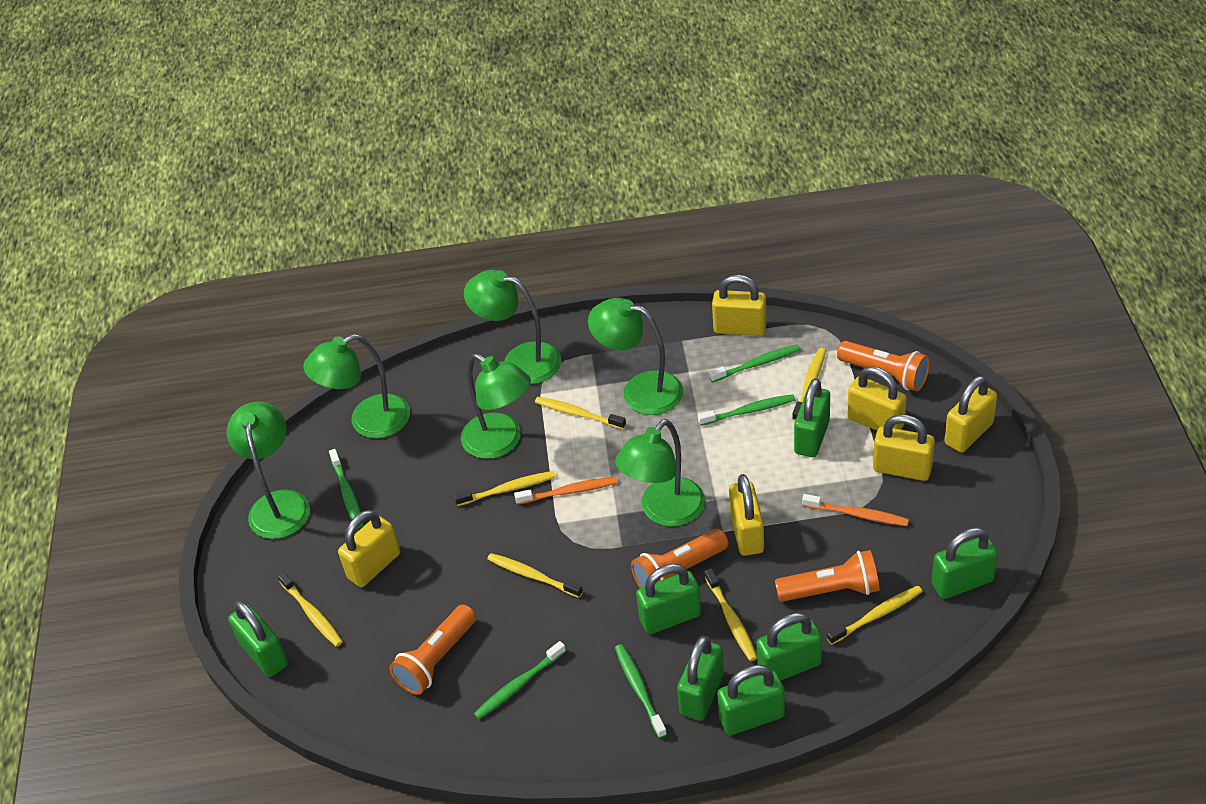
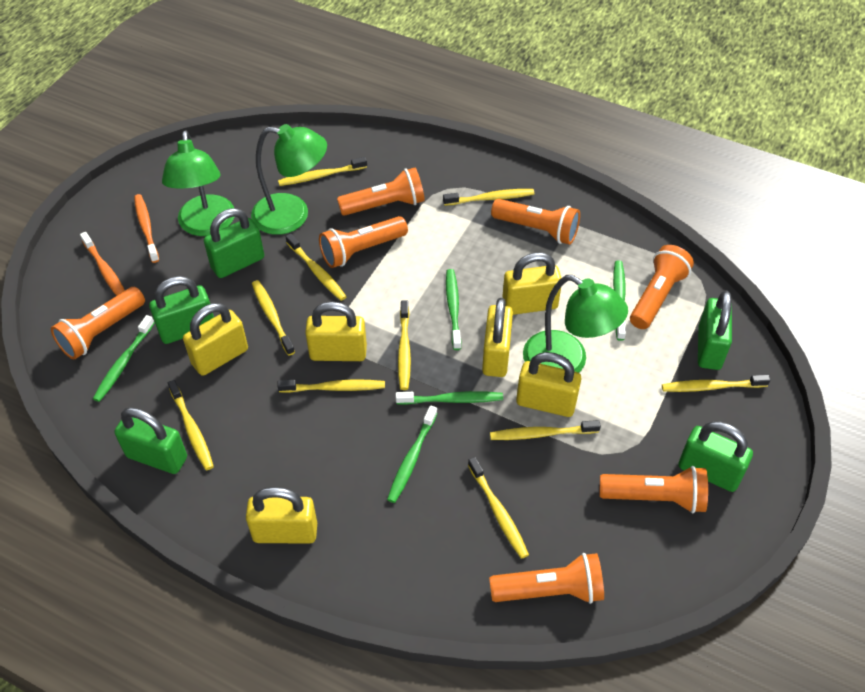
green lamp: [227,402,310,539] [303,334,410,438] [461,353,531,459] [464,270,561,384] [588,298,683,415] [615,419,705,527] = 6 -> [162,130,234,236] [251,124,327,235] [523,275,628,373] = 3
green padlock: [228,600,288,677] [636,564,701,634] [677,635,724,721] [717,665,785,735] [756,613,822,680] [794,378,830,457] [932,527,998,599] = 7 -> [114,407,187,474] [149,276,214,344] [204,208,264,278] [678,421,753,492] [698,291,732,370] = 5
orange flashlight: [389,605,476,695] [631,529,728,588] [775,550,880,602] [837,341,930,391] = 4 -> [51,287,145,360] [319,216,408,268] [337,168,425,216] [489,553,604,604] [491,199,580,245] [600,466,708,513] [630,245,694,329] = 7
yellow toothbrush: [277,572,343,647] [454,471,555,506] [487,553,583,598] [535,397,626,429] [705,568,757,661] [792,348,826,421] [827,586,923,645] = 7 -> [168,380,214,470] [252,280,295,356] [277,379,385,393] [278,157,367,186] [286,233,347,301] [398,300,411,390] [443,189,534,206] [468,457,529,559] [490,420,601,440] [662,375,770,392] = 10

